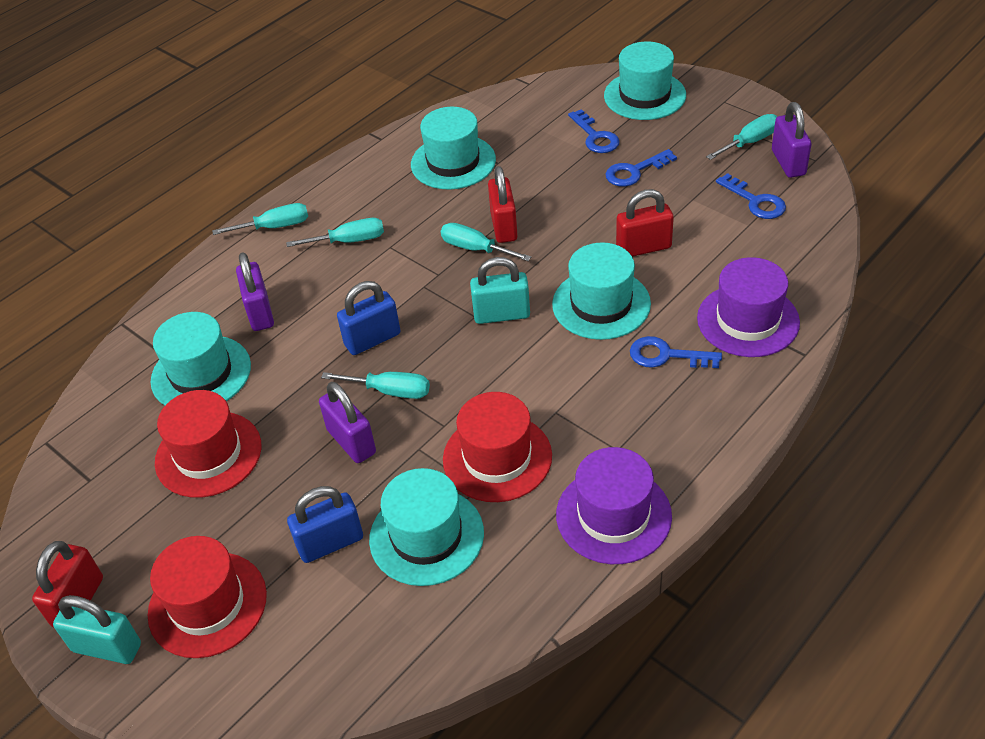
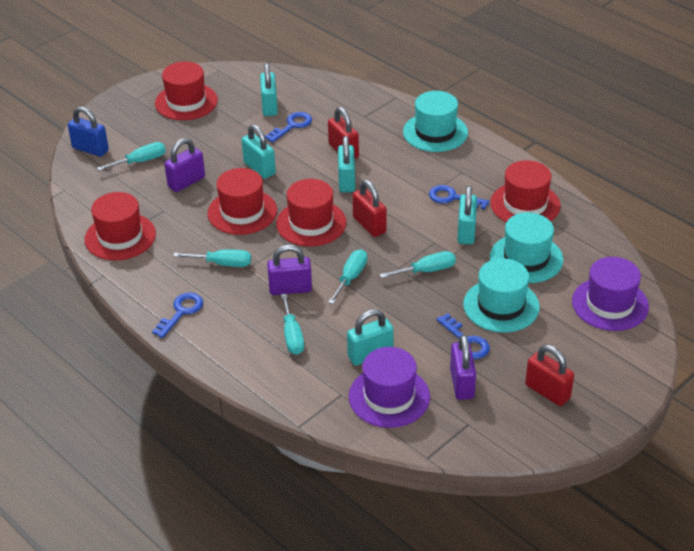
blue padlock: [287,486,363,563] [337,281,401,355] = 2 -> [68,106,109,157] = 1
red hat: [148,536,267,658] [155,390,261,498] [443,392,552,502] = 3 -> [84,192,156,260] [155,62,218,120] [208,168,277,235] [276,179,346,246] [490,160,560,223] = 5
turquoise hat: [150,312,251,405] [369,468,484,586] [411,107,496,190] [552,242,651,340] [604,42,686,120] = 5 -> [403,91,468,152] [463,258,540,333] [490,213,563,283] = 3
turquoise padlock: [53,595,141,664] [470,257,530,324] = 2 -> [241,124,276,179] [260,63,278,116] [338,136,355,192] [347,309,394,366] [457,186,477,245] = 5

